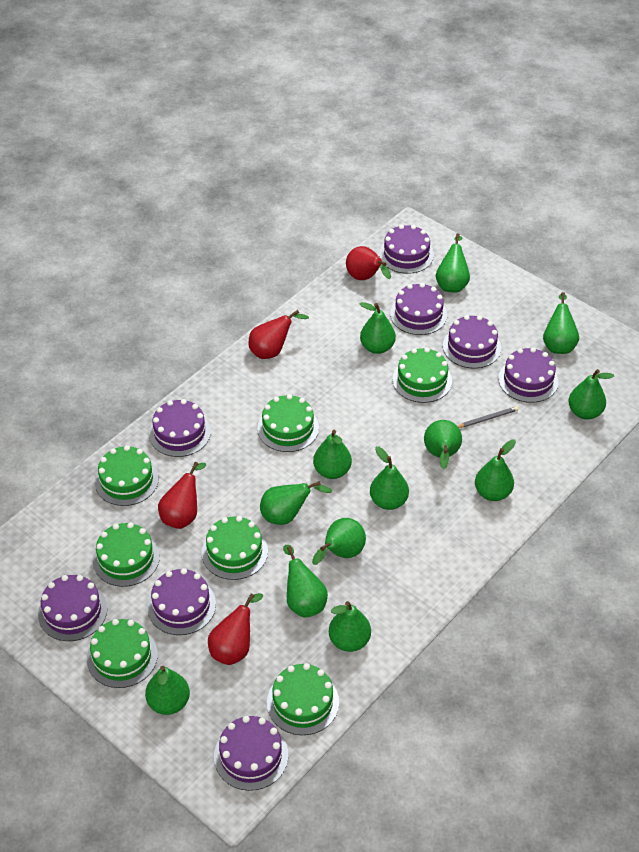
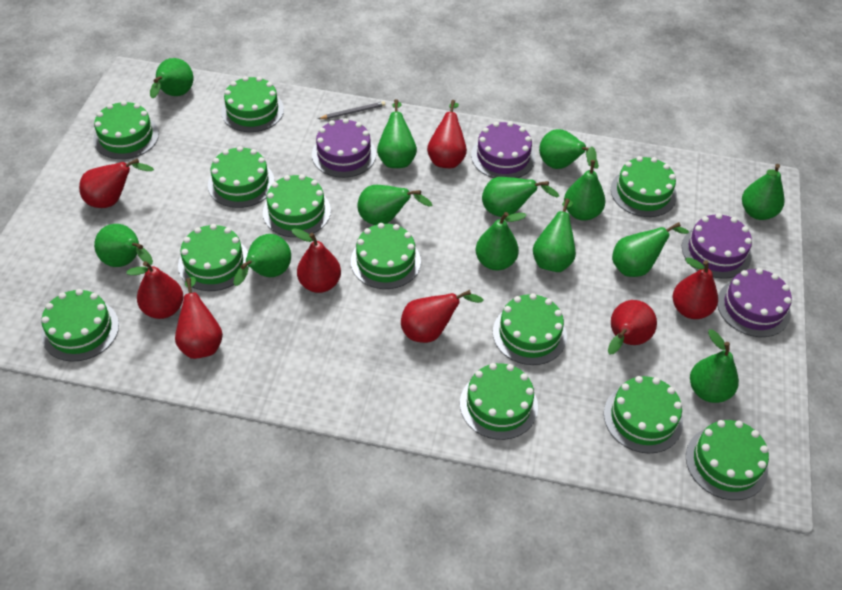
green cake: [87,619,158,688] [93,522,160,587] [95,445,159,506] [202,516,268,580] [257,394,319,452] [267,663,339,735] [392,348,452,403] = 7 -> [41,289,119,362] [93,101,159,159] [178,224,249,291] [208,146,275,208] [221,76,284,132] [263,174,331,237] [351,223,421,289] [460,363,538,440] [493,293,567,365] [604,376,683,453] [611,156,677,217] [686,420,769,500] = 12
purple cake: [38,575,107,641] [147,568,216,635] [149,399,211,457] [214,716,288,791] [379,224,434,274] [390,283,447,335] [443,315,501,368] [498,347,559,403] = 8 -> [312,118,376,178] [471,121,535,178] [682,213,752,279] [717,268,792,337] = 4
red pear: [158,462,206,529] [208,593,263,665] [249,310,309,359] [346,246,391,280] = 4 -> [79,159,154,208] [127,261,184,319] [175,277,223,359] [291,228,341,293] [401,290,484,343] [427,100,467,168] [608,300,657,354] [673,258,718,319] = 8

